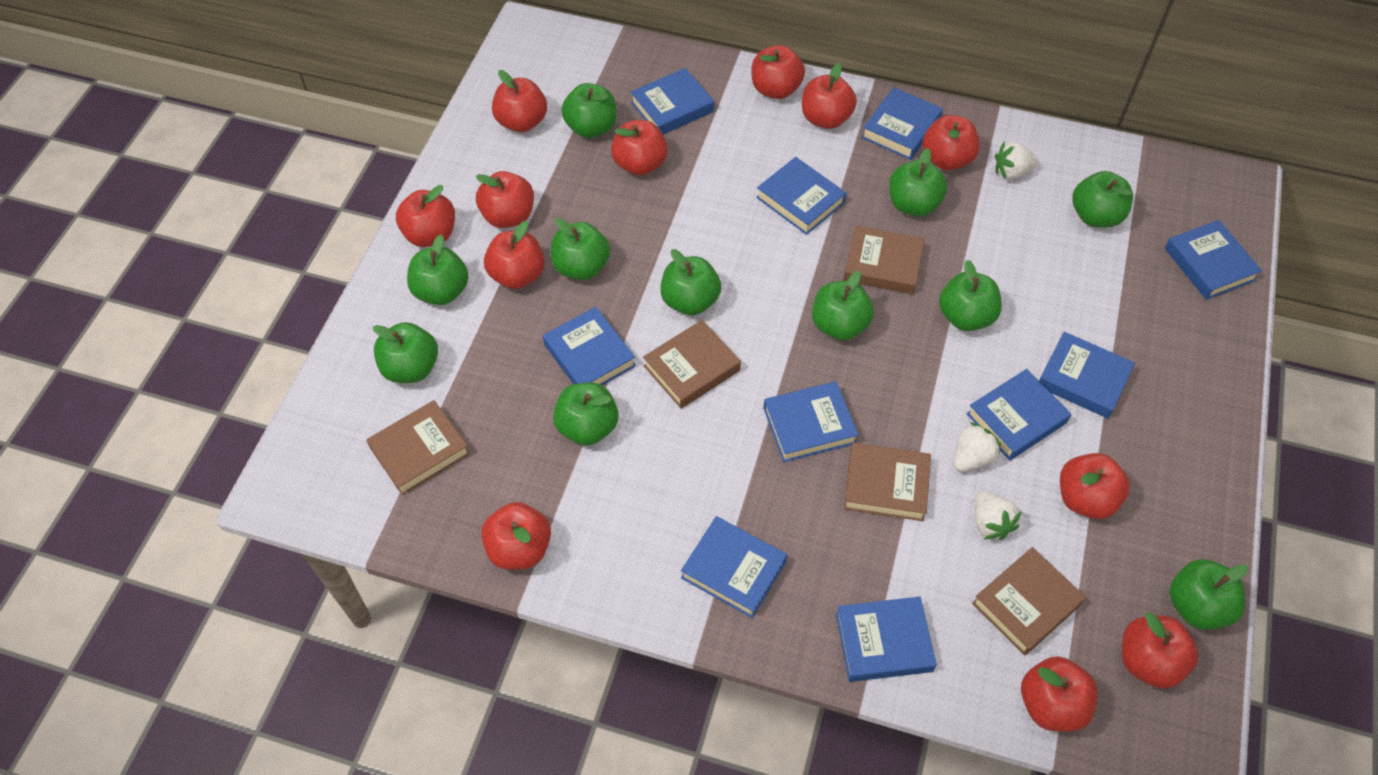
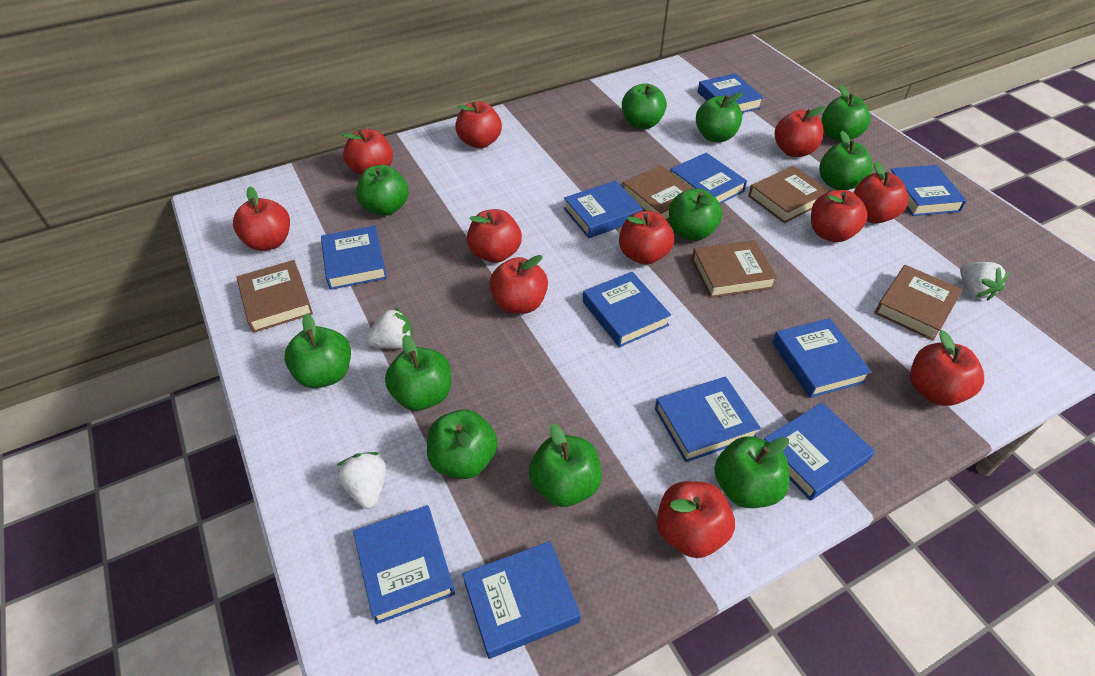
blue book: [543,307,636,385] [631,68,714,134] [681,516,787,618] [756,157,846,235] [763,381,858,462] [836,597,937,682] [861,87,943,160] [966,369,1071,460] [1039,332,1135,418] [1165,220,1262,300] = 10 -> [321,226,387,290] [353,505,455,624] [463,541,581,659] [564,181,643,238] [583,271,671,347] [655,377,761,462] [670,153,747,204] [698,73,764,113] [764,402,875,501] [772,318,872,398] [890,165,967,216] = 11
red apple: [396,185,455,247] [476,171,534,228] [481,502,551,570] [484,221,545,289] [492,70,547,132] [611,120,668,176] [752,45,805,99] [802,63,857,129] [922,115,980,170] [1021,656,1098,732] [1060,453,1130,519] [1122,613,1199,689] = 12 -> [233,186,290,251] [342,129,393,175] [455,102,502,148] [467,209,522,263] [489,255,548,314] [619,211,674,265] [657,481,735,558] [775,106,825,157] [811,190,868,242] [853,161,908,224] [910,330,984,406] = 11

